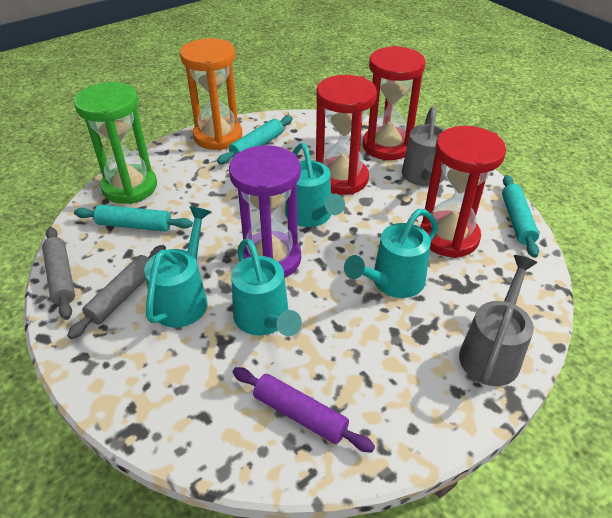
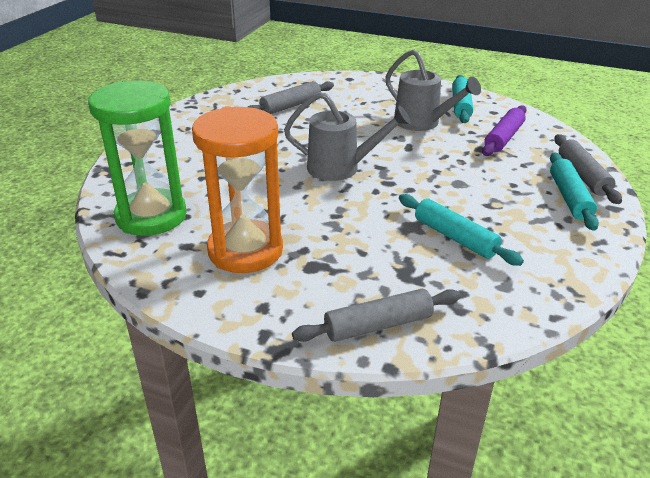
grey rolling pin: [42,227,75,320] [67,245,166,339] = 2 -> [248,81,334,114] [292,289,461,342] [554,134,622,204] = 3
purple hourglass: [229,145,301,278] = 1 -> none = 0
red hourglass: [316,75,377,195] [363,46,426,160] [420,126,506,258] = 3 -> none = 0
turquoise watering can: [144,206,211,328] [231,239,302,336] [285,143,345,227] [344,209,438,298] = 4 -> none = 0

